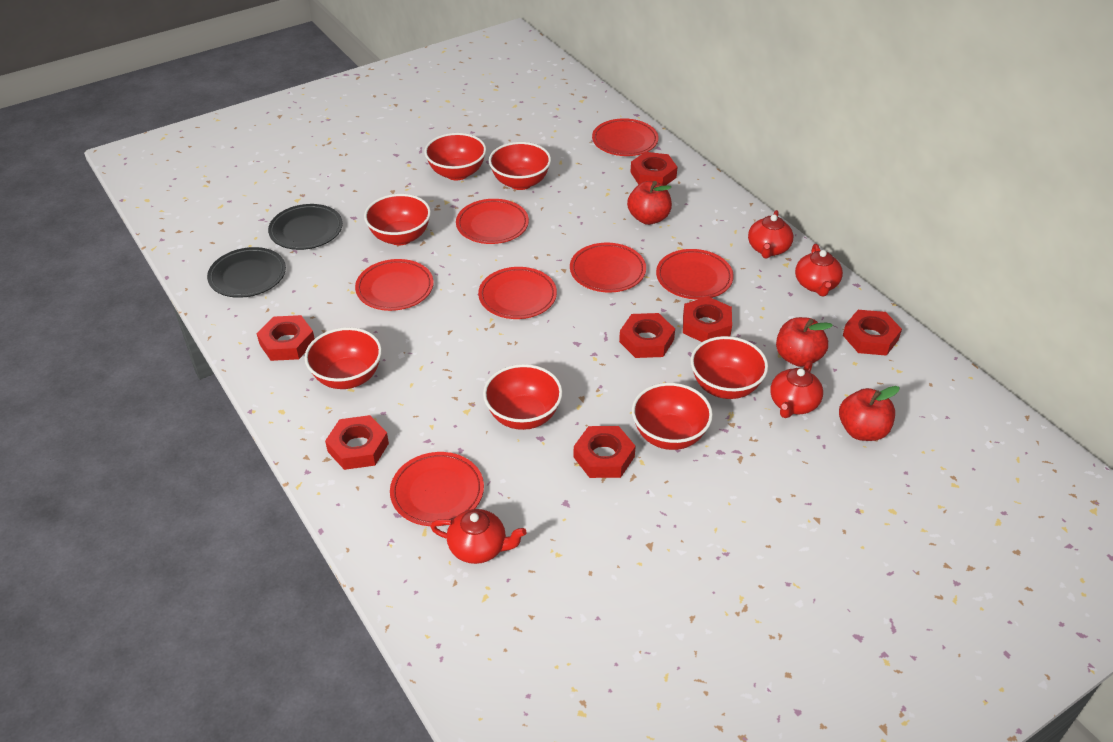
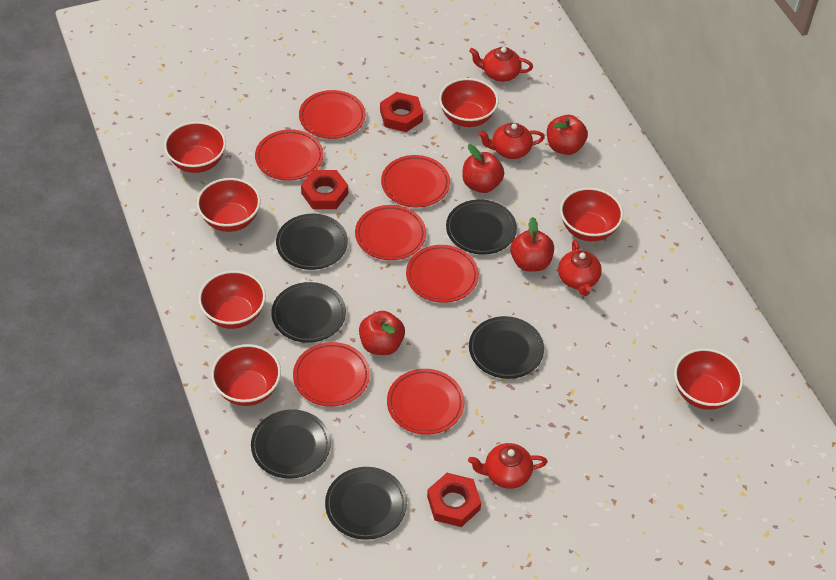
black plate: [207,247,286,298] [268,204,343,250] = 2 -> [251,409,331,479] [271,282,346,343] [276,214,348,270] [325,467,407,540] [446,199,517,255] [469,316,544,379] = 6
red apple: [627,181,672,225] [776,317,833,367] [839,386,900,441] = 3 -> [359,311,405,355] [462,144,504,193] [510,217,554,272] [547,115,588,155] = 4
red nut: [257,315,315,361] [325,415,389,470] [573,426,636,478] [619,313,675,358] [630,152,678,186] [683,297,732,342] [843,310,902,356] = 7 -> [301,170,348,209] [380,92,423,132] [427,473,481,527] = 3

